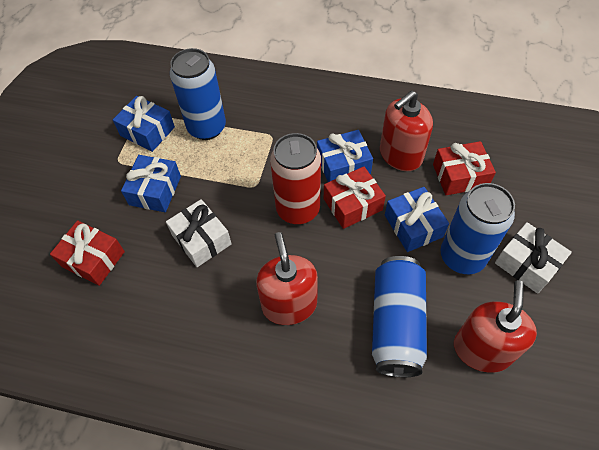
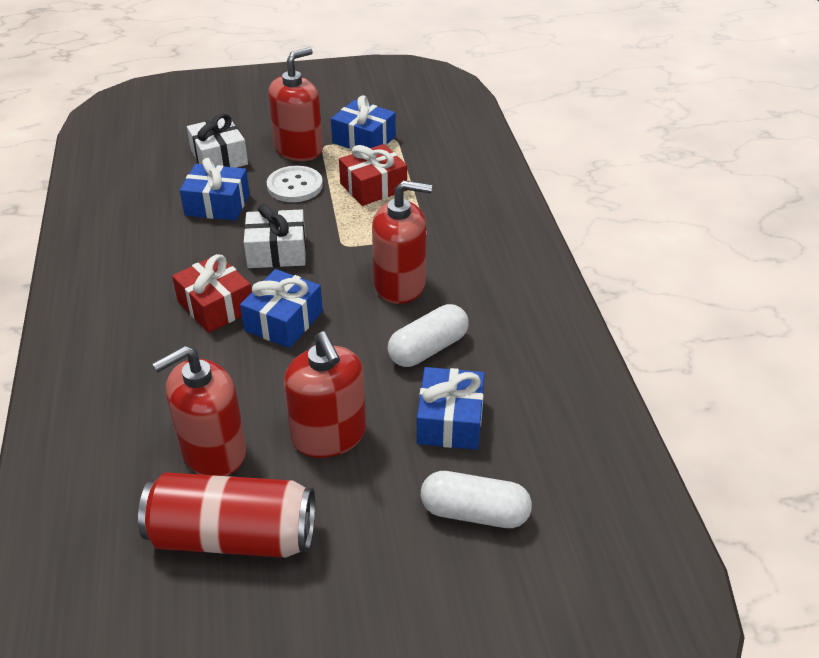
blue can: [170,48,226,140] [372,256,427,377] [441,183,515,274] = 3 -> none = 0
red gift: [50,220,125,286] [324,166,386,229] [433,141,496,195] = 3 -> [172,254,252,333] [339,144,407,206] = 2
red soap dispenser: [256,232,318,325] [380,91,433,171] [454,280,537,373] = 3 -> [152,346,246,476] [268,47,323,161] [284,331,366,458] [372,180,432,304] = 4
white button: none = 0 -> [267,166,323,202] = 1
white capsule: none = 0 -> [387,304,469,367] [421,471,532,528] = 2

